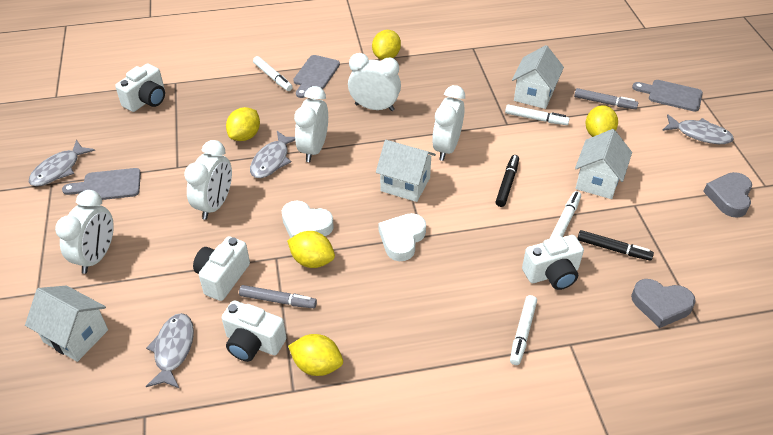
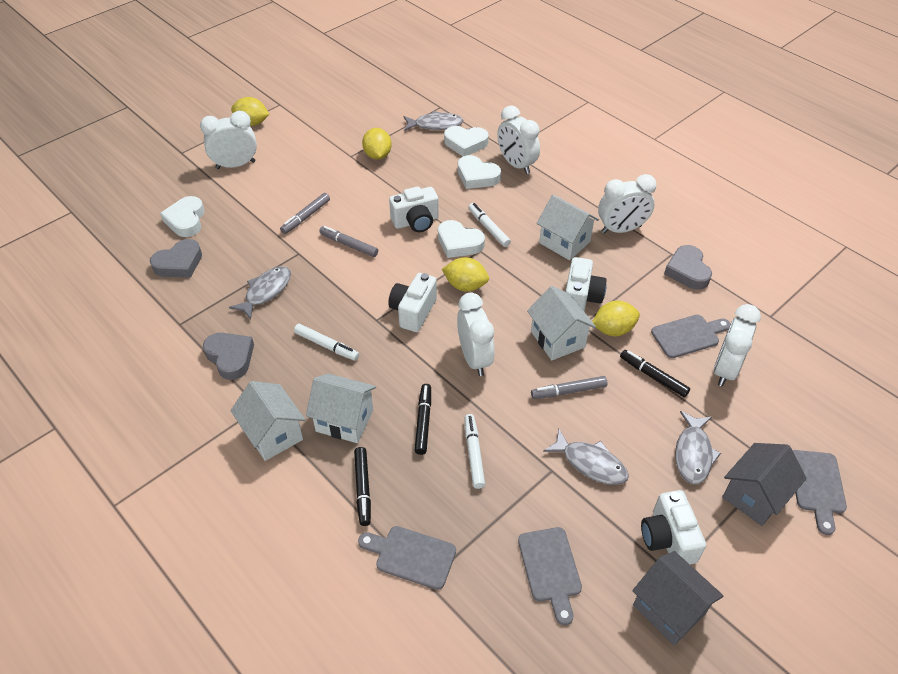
black marker: [496,155,519,207] [577,230,654,261] = 2 -> [354,447,371,526] [415,384,431,455] [620,350,690,397] = 3
grey cutting board: [62,168,141,200] [293,55,340,98] [632,80,703,112] = 3 -> [358,526,456,590] [518,527,582,625] [651,315,730,358] [793,450,847,535] = 4
grey heart: [631,279,696,328] [703,172,752,218] = 2 -> [150,239,202,278] [203,333,254,380] [664,245,712,290] = 3
grey house: none = 0 -> [632,551,723,645] [722,443,807,526] = 2
grey marker: [239,285,317,308] [574,88,638,109] = 2 -> [280,193,330,234] [319,226,378,257] [531,376,608,399] = 3
white heart: [282,201,334,238] [379,213,426,261] = 2 -> [160,196,204,237] [438,220,485,258] [444,126,489,156] [458,155,501,189] = 4
white marker: [253,56,293,91] [505,104,570,125] [510,295,537,365] [550,191,581,238] = 4 -> [294,324,359,361] [464,414,485,489] [468,203,511,247] = 3
yellow lemon: [226,107,260,141] [287,231,335,268] [288,334,343,376] [372,30,401,60] [585,105,618,137] = 5 -> [231,97,269,126] [362,128,392,160] [442,257,489,292] [592,301,640,336] = 4

